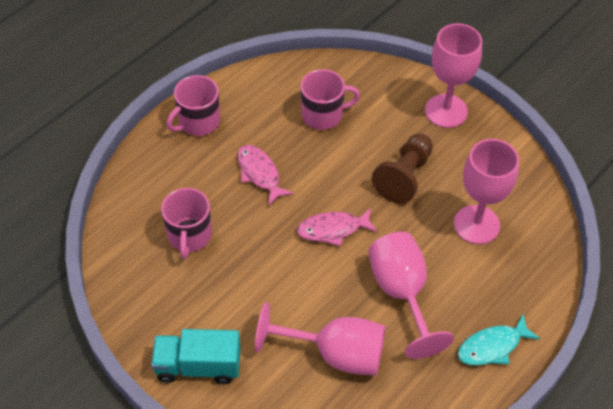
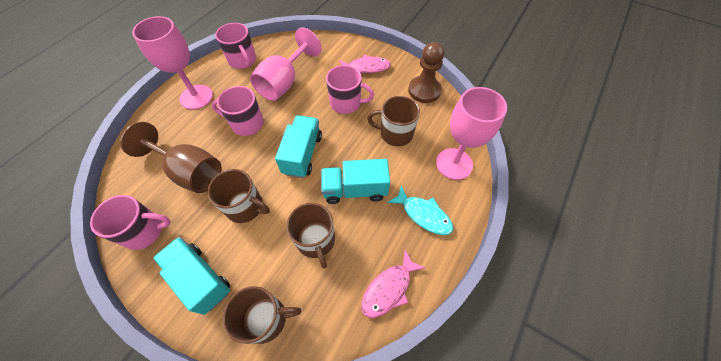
brown goblet: none = 0 -> [120,122,222,193] = 1
brown mug: none = 0 -> [207,169,270,223] [223,286,301,344] [286,203,335,269] [367,96,420,146] = 4
pink goblet: [255,302,386,375] [368,232,454,359] [425,23,482,128] [454,139,519,244] = 4 -> [132,16,213,110] [250,28,322,101] [436,87,507,180] = 3
pink mug: [161,188,212,259] [166,75,220,136] [301,69,360,130] = 3 -> [90,195,171,250] [211,86,264,136] [215,23,256,69] [326,65,374,114] = 4
turquoise truck: [151,329,241,384] = 1 -> [153,237,230,315] [275,115,322,178] [321,159,390,204] = 3

